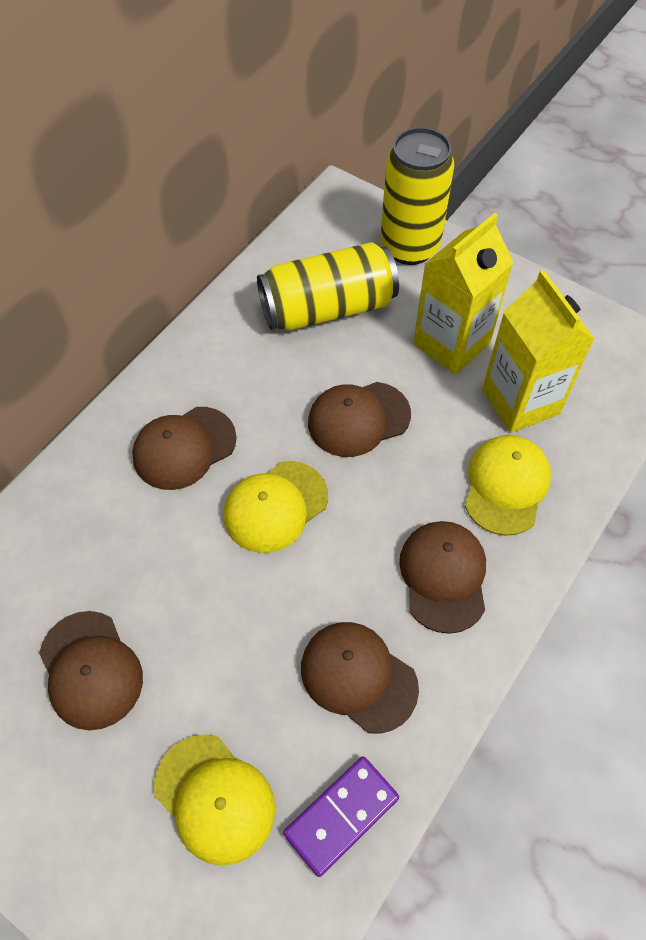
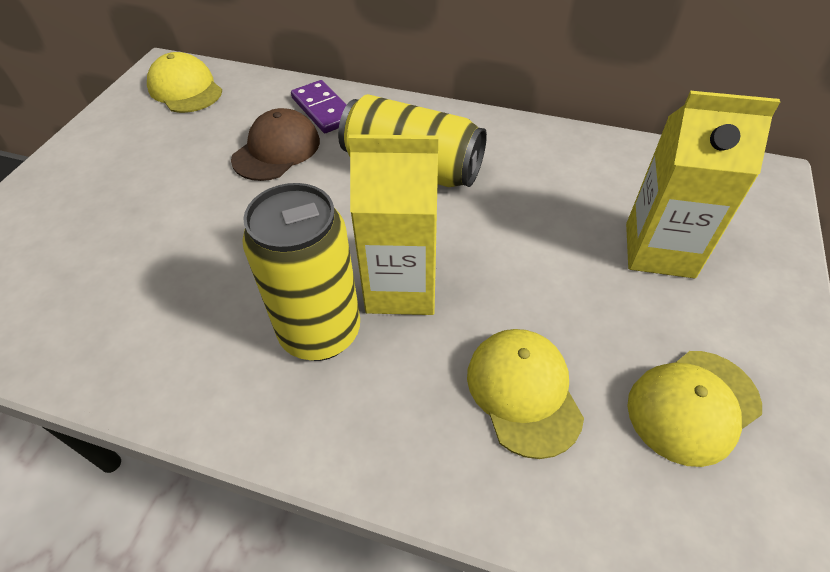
brown cap: [39,611,143,730] [132,407,237,490] [301,622,419,734] [308,382,411,457] [399,521,486,634] = 5 -> [231,108,320,181] = 1

